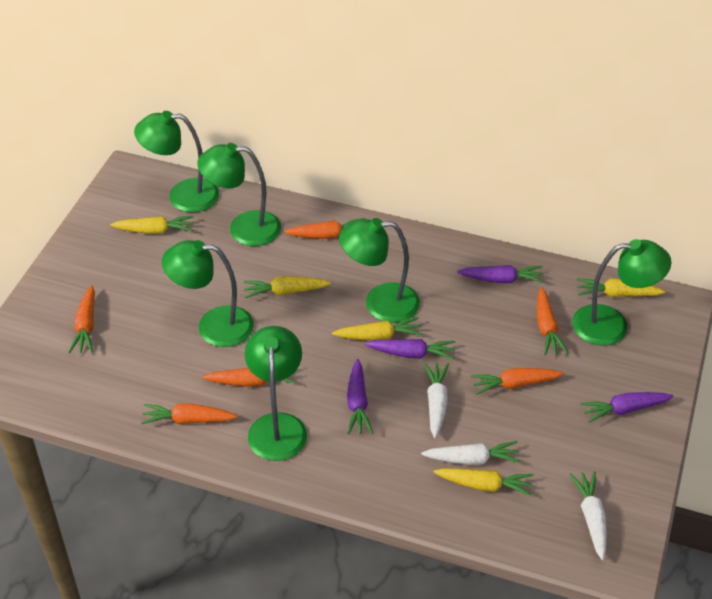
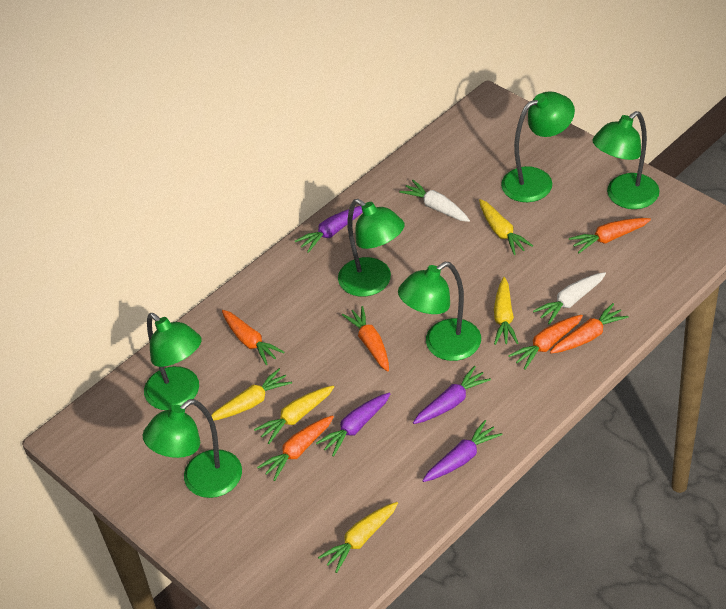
white carrot: [421,441,520,465] [424,362,449,438] [569,471,607,560] = 3 -> [399,180,470,222] [533,272,606,324] = 2

